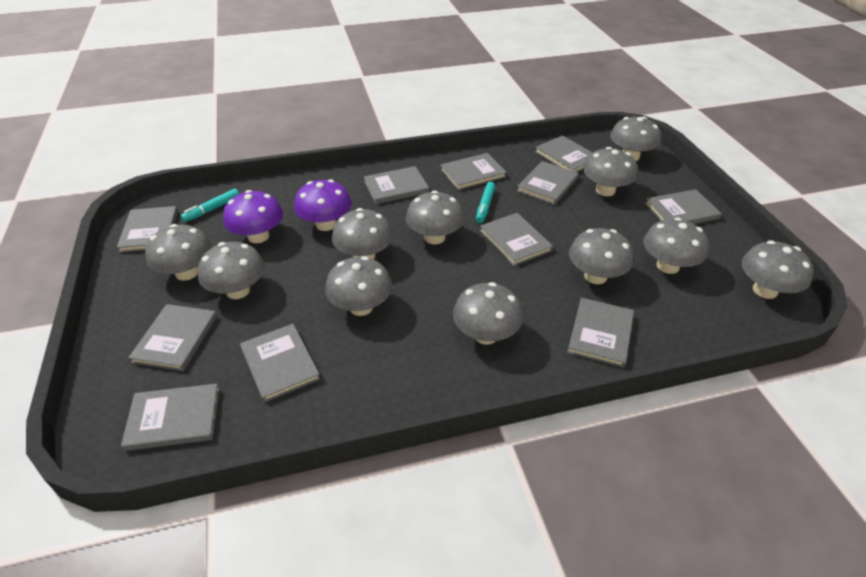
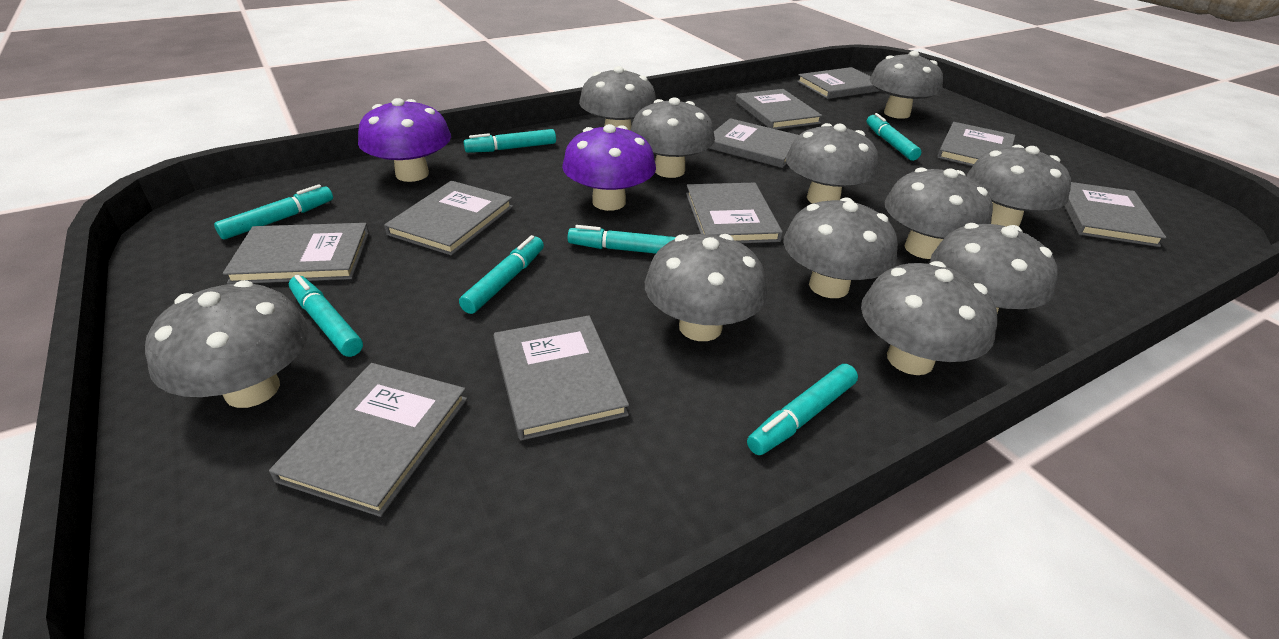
grey book: [117,206,178,253] [121,383,219,451] [128,304,217,371] [240,324,320,403] [364,166,429,204] [440,153,507,190] [480,213,553,266] [517,161,579,205] [535,135,593,172] [567,298,634,368] [645,189,722,224] = 11 -> [223,223,369,284] [269,363,467,517] [384,181,513,255] [494,315,629,441] [686,183,783,243] [708,118,799,168] [735,89,822,129] [797,67,880,99] [937,122,1015,166] [1065,182,1166,247] = 10
turquoise marker: [181,189,239,222] [476,182,495,223] = 2 -> [214,184,333,240] [289,274,363,357] [459,235,544,314] [464,129,556,153] [568,225,675,254] [747,364,858,455] [867,113,921,161] = 7

